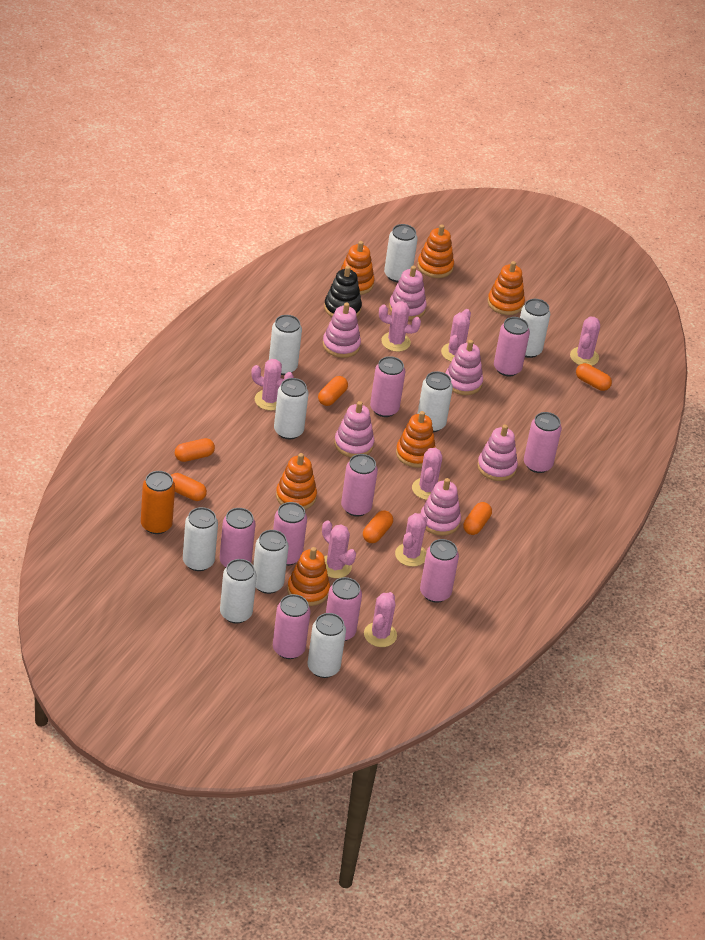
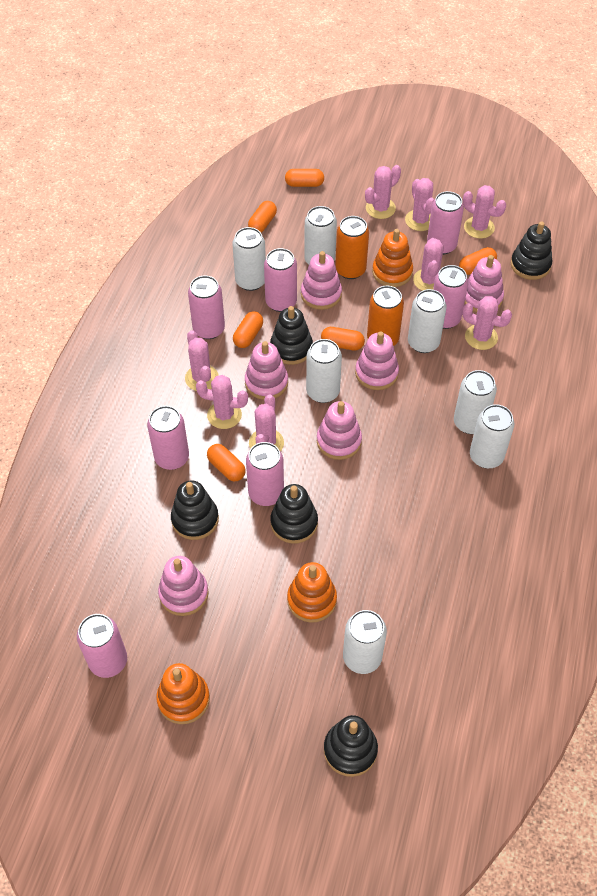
black stacking toy: [324,266,362,317] = 1 -> [171,480,219,540] [270,306,313,365] [270,484,318,544] [324,715,378,777] [511,221,552,280] = 5
orange can: [141,471,175,534] = 1 -> [335,216,369,279] [367,286,404,346] = 2
orange stacking toy: [276,453,317,510] [287,547,330,606] [341,241,374,295] [396,411,436,468] [417,224,454,278] [488,261,525,315] = 6 -> [156,663,210,724] [287,562,337,623] [372,229,413,287] = 3
pink can: [220,508,256,568] [273,502,307,566] [273,594,311,659] [326,577,362,641] [341,454,378,516] [370,356,405,417] [420,539,459,603] [494,317,530,376] [524,412,562,473] = 9 -> [77,614,127,678] [147,406,189,470] [188,276,225,339] [246,442,284,506] [264,248,297,312] [427,191,464,255] [433,265,468,329] = 7
white can: [183,507,218,571] [220,559,257,623] [253,530,289,594] [269,315,302,375] [274,378,309,440] [307,613,346,678] [384,224,418,282] [417,371,453,432] [520,299,550,358] = 9 -> [233,227,266,291] [304,206,337,264] [306,339,342,403] [343,610,387,674] [408,289,446,353] [454,370,497,434] [470,404,514,468] = 7

